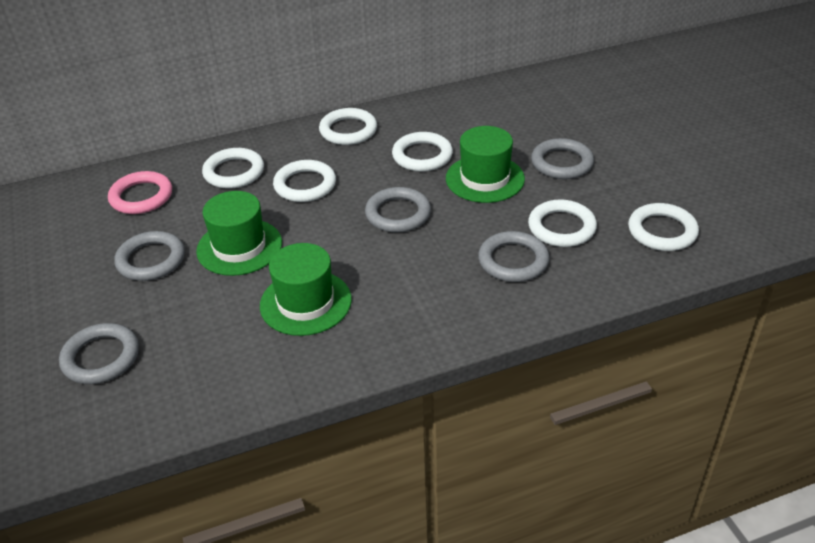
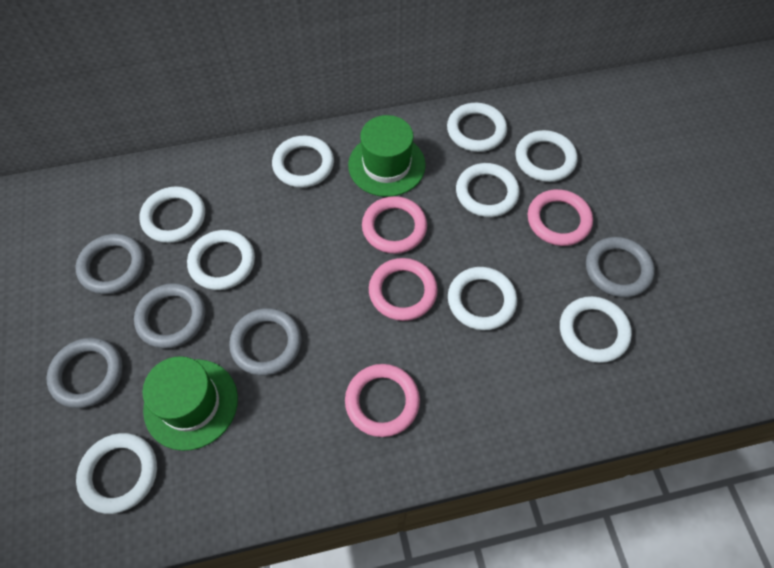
green hat: [196,191,282,276] [260,243,352,336] [446,126,525,203] = 3 -> [142,356,238,451] [348,115,426,197] = 2
pink ring: [108,171,172,214] = 1 -> [345,364,420,437] [362,196,427,254] [369,258,438,321] [528,189,593,246] = 4
white ring: [202,148,264,189] [273,160,336,202] [319,108,377,145] [392,132,453,172] [528,199,597,247] [628,203,699,251] = 6 -> [76,433,157,514] [139,186,205,243] [187,230,255,290] [272,136,334,188] [447,103,507,152] [448,267,517,330] [456,163,520,217] [515,130,577,182] [560,296,632,363] = 9

